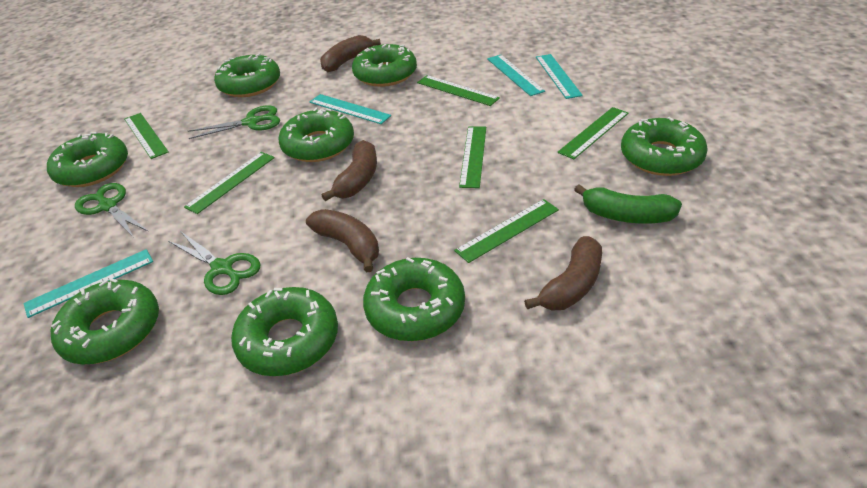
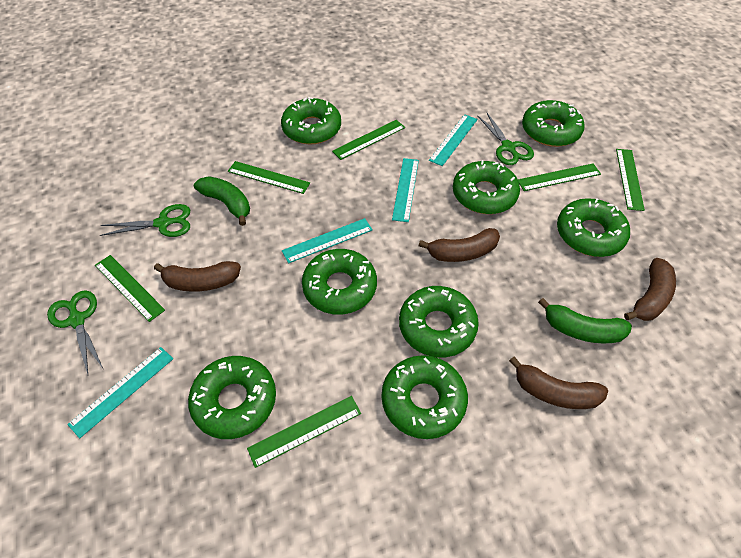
green banana: [574,184,682,224] = 1 -> [194,176,250,226] [538,298,632,343] = 2

